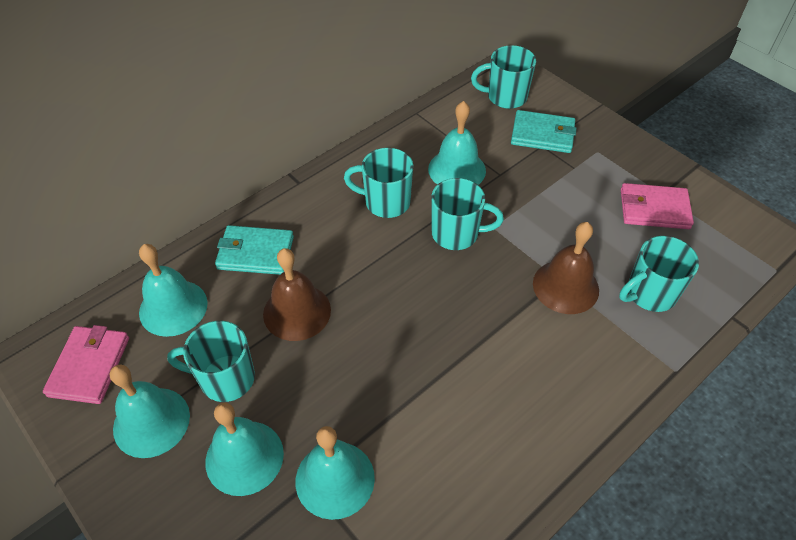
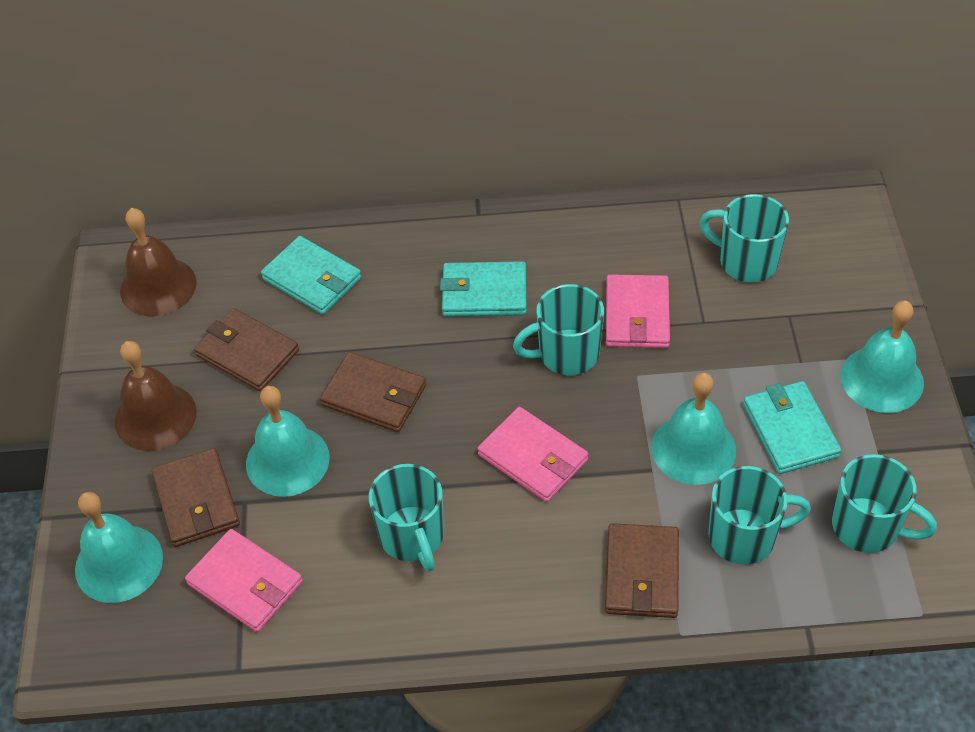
brown wallet: none = 0 -> [152,448,240,547] [194,308,299,391] [320,352,426,432] [605,523,679,618] = 4
pink wallet: [43,325,129,404] [621,183,694,229] = 2 -> [185,529,303,632] [478,407,588,502] [606,274,670,348] = 3
turquoise bell: [110,364,190,458] [139,244,208,337] [205,403,284,496] [296,426,375,520] [428,101,486,185] = 5 -> [75,492,163,603] [246,386,330,497] [651,373,736,485] [840,301,924,413] = 4
turquoise wallet: [215,225,294,275] [511,110,577,153] = 2 -> [261,236,361,315] [440,261,527,317] [743,381,841,474] = 3

